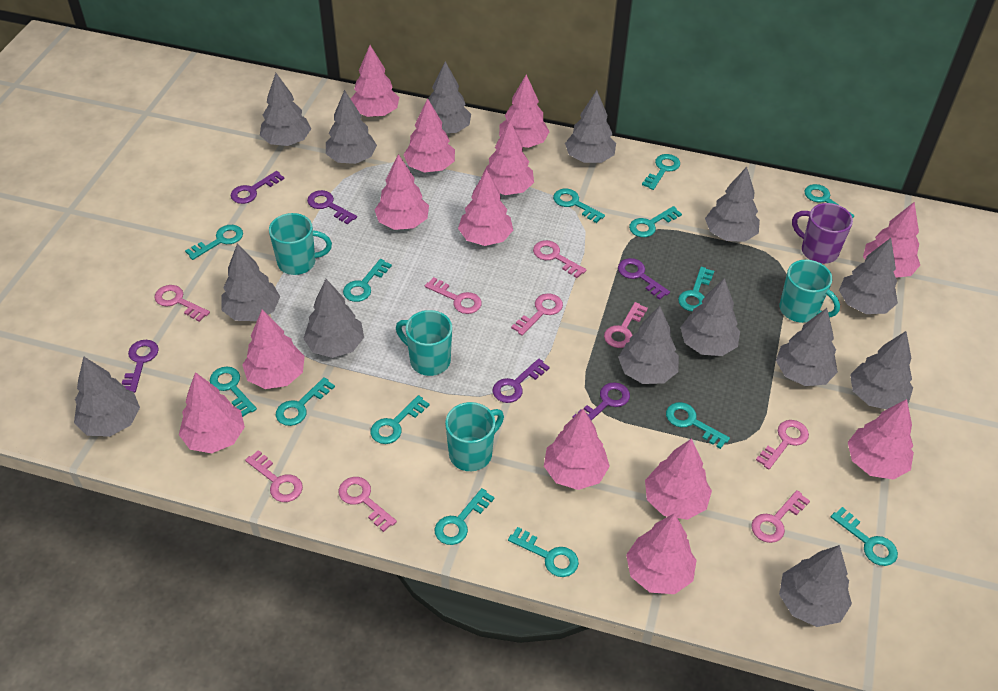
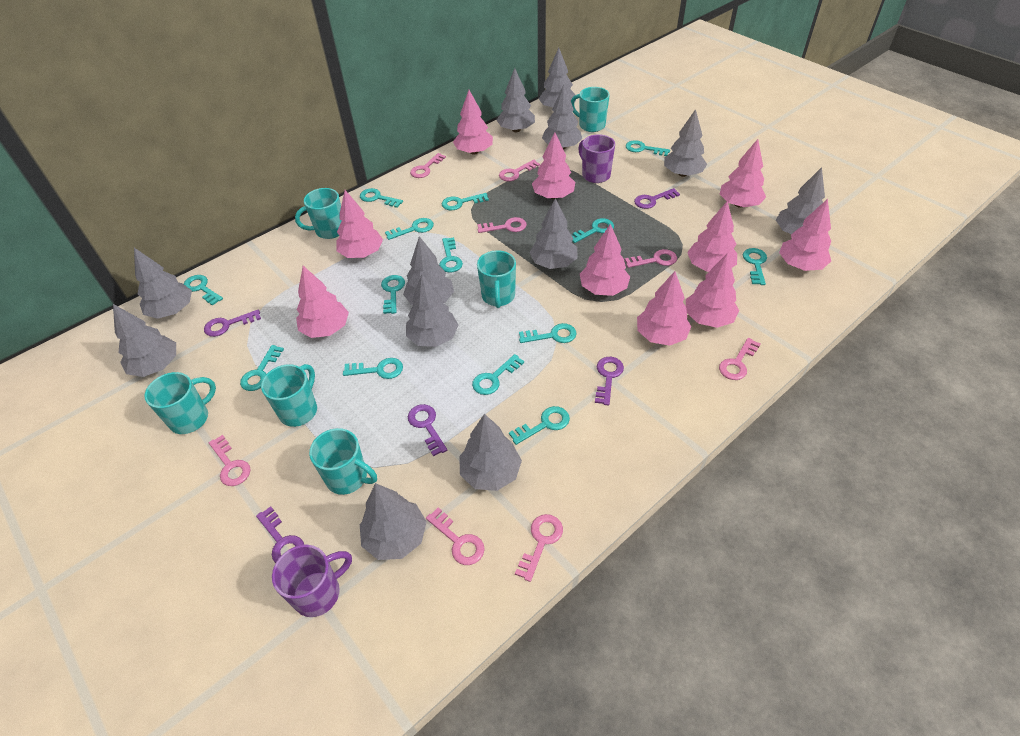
grey tree: [74,357,140,437] [221,244,280,321] [260,73,311,146] [303,279,364,358] [326,90,377,164] [428,61,471,133] [565,90,616,163] [618,306,679,384] [680,278,740,356] [705,167,760,242] [776,308,838,386] [779,545,852,627] [839,238,898,314] [850,331,913,409] = 14 -> [113,304,176,377] [134,248,192,319] [360,483,427,560] [403,236,454,305] [406,274,458,347] [459,414,522,491] [497,68,535,132] [529,198,578,269] [539,48,576,108] [542,84,582,150] [664,109,707,177] [776,167,825,234] = 12
pink key: [154,285,210,322] [245,450,303,502] [338,477,397,532] [425,277,482,314] [511,293,563,336] [533,240,587,278] [604,302,648,348] [751,490,810,543] [756,420,809,469] = 9 -> [209,435,251,486] [410,153,446,178] [426,507,485,565] [477,217,527,233] [499,160,540,182] [515,514,563,582] [625,249,677,268] [719,338,760,380] = 8
pink tree: [179,372,245,453] [243,310,305,389] [351,45,399,117] [374,154,429,230] [404,99,455,173] [458,169,513,246] [481,121,534,195] [499,75,550,148] [544,409,610,490] [626,513,697,594] [645,438,712,520] [848,399,914,480] [863,202,920,278] = 13 -> [296,266,349,338] [336,190,383,258] [453,90,493,155] [532,132,575,199] [580,224,630,296] [637,271,691,346] [686,253,739,328] [687,201,737,272] [720,139,766,207] [779,199,831,271] = 10
purple key: [122,340,159,393] [230,171,284,204] [307,190,357,225] [493,359,550,403] [572,382,630,421] [618,258,670,300] = 6 -> [204,309,261,337] [256,506,304,563] [408,404,447,456] [595,357,624,406] [634,188,680,209] = 5
purple mug: [792,203,853,264] = 1 -> [272,544,352,617] [578,134,615,183] = 2
turquoise mug: [269,213,332,275] [396,310,452,376] [445,402,504,471] [779,260,840,323] = 4 -> [144,372,216,434] [261,364,317,427] [295,188,341,239] [309,428,377,495] [477,250,516,308] [571,87,610,132] = 6

